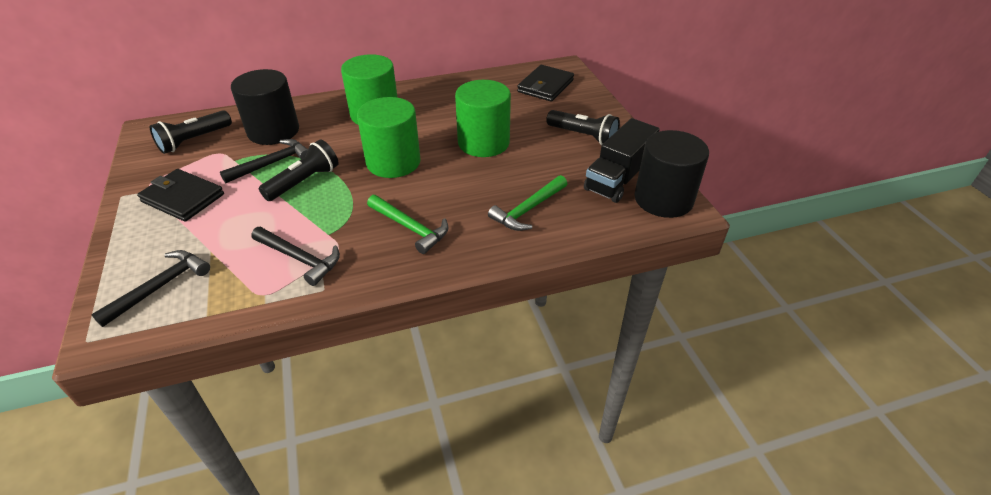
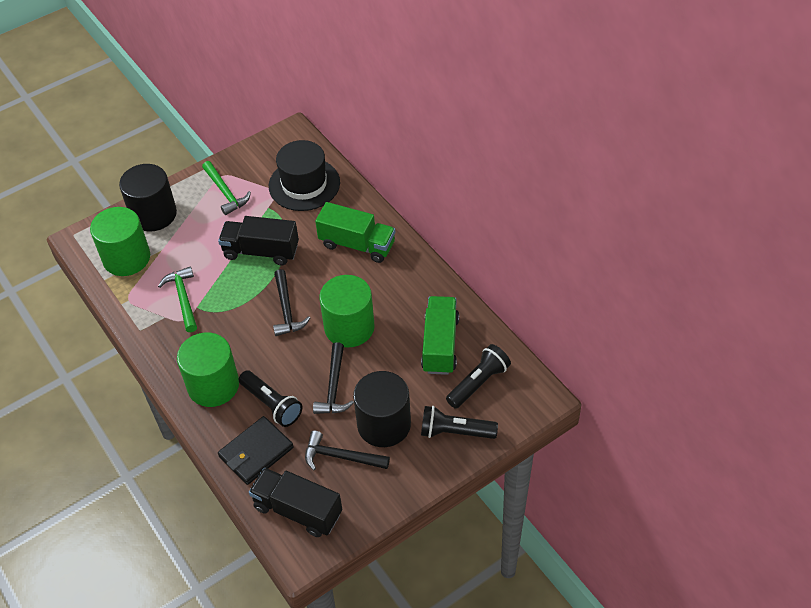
black hat: none = 0 -> [269,140,340,211] = 1
black truck: [584,118,660,203] = 1 -> [218,216,299,265] [249,468,342,537] = 2
black wallet: [137,169,224,222] [517,65,574,102] = 2 -> [218,416,294,485] = 1
green truck: none = 0 -> [315,202,395,263] [421,296,459,375] = 2

